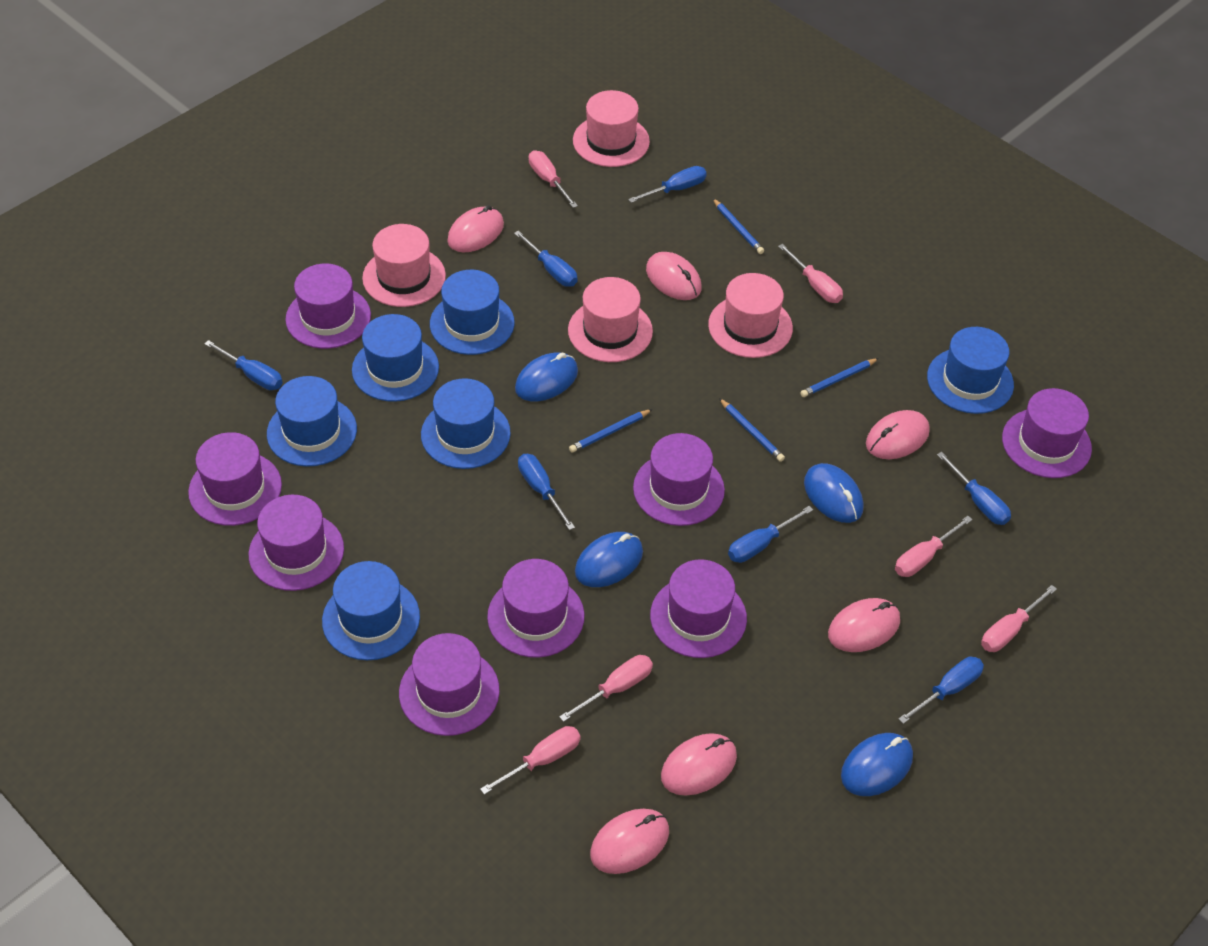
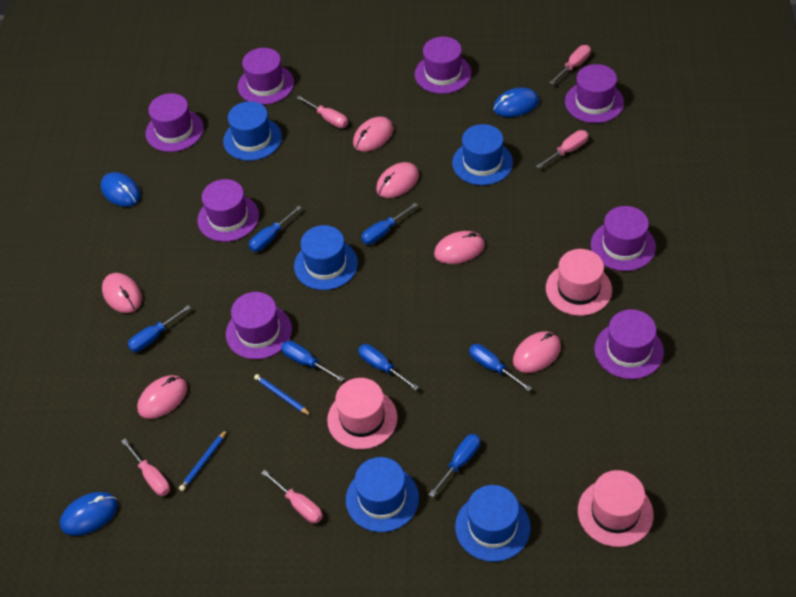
blue hat: [267,376,357,467] [322,561,420,660] [352,314,439,402] [421,378,511,469] [430,270,515,355] [927,327,1014,414] = 6 -> [223,101,282,161] [294,225,358,290] [346,457,419,532] [452,124,513,185] [455,485,531,562] = 5
blue mouse: [515,353,578,401] [575,532,643,587] [804,463,864,523] [841,733,913,796] = 4 -> [60,492,118,536] [101,172,141,207] [493,87,539,117] = 3
blue pencil: [569,409,653,453] [713,198,764,254] [719,398,785,462] [800,358,879,397] = 4 -> [179,430,227,491] [254,374,311,416] = 2
pink hat: [362,224,446,307] [568,277,653,362] [573,90,650,167] [708,273,793,358] = 4 -> [327,378,398,449] [546,249,612,316] [578,470,654,547] = 3
pink screwdriver: [480,726,581,795] [529,150,578,208] [559,655,653,722] [778,244,843,303] [895,516,973,577] [981,585,1057,652] = 6 -> [121,439,170,496] [261,470,323,523] [296,96,348,128] [536,130,589,168] [549,45,591,84] = 5

